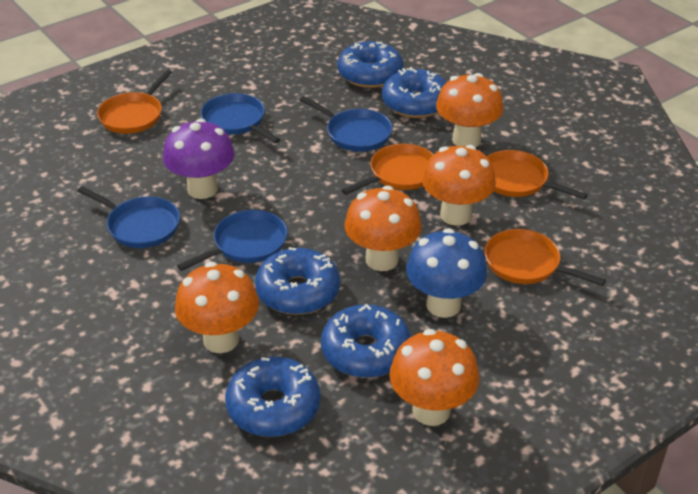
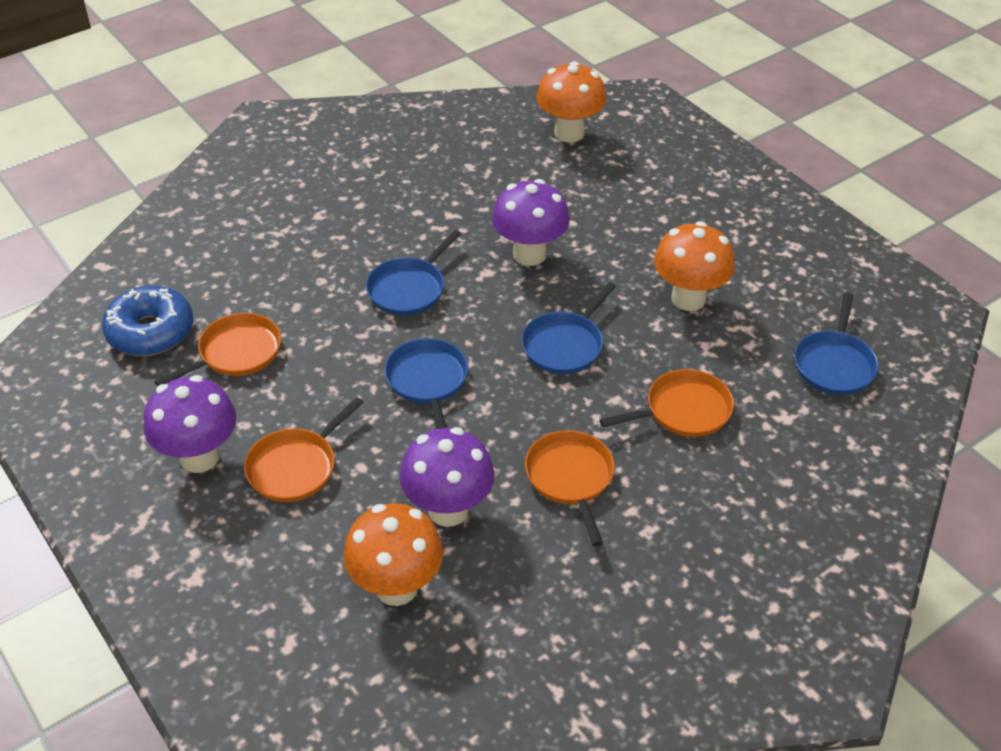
blue donut: [225,357,320,437] [255,247,340,315] [321,304,411,378] [337,41,403,88] [382,67,447,118] = 5 -> [102,286,193,356] = 1
blue mushroom: [406,228,487,318] = 1 -> none = 0
orange mushroom: [175,262,259,353] [344,186,422,271] [389,329,479,426] [422,145,496,226] [436,73,503,147] = 5 -> [343,503,444,606] [536,61,606,142] [654,221,735,311] = 3
purple mushroom: [163,119,235,199] = 1 -> [144,375,237,473] [399,427,494,527] [492,179,570,266] = 3

